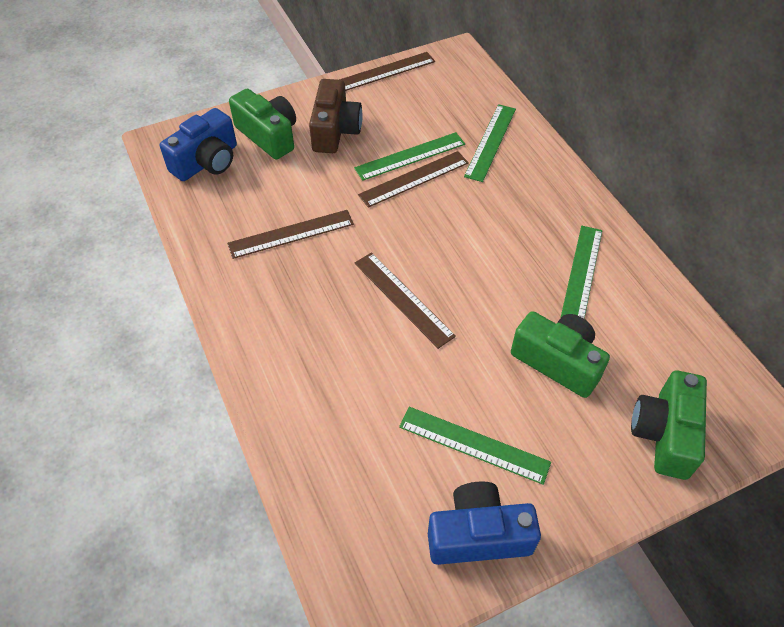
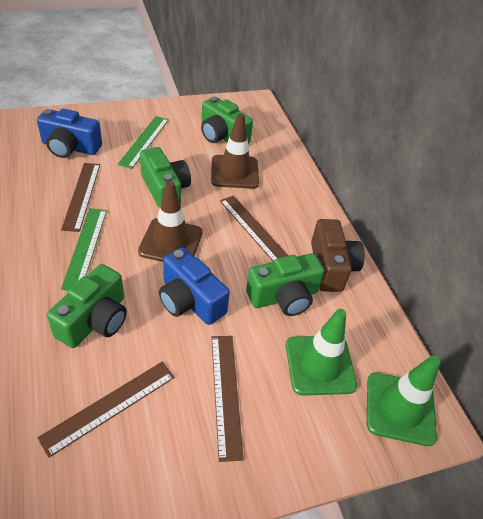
brown traffic cone: none = 0 -> [138,181,203,262] [211,113,259,189] = 2
green camera: [229,89,296,160] [511,311,610,398] [631,370,707,480] = 3 -> [47,264,127,348] [140,147,191,208] [201,97,253,143] [246,253,324,316] = 4
green ruler: [354,132,465,181] [399,407,551,485] [464,104,516,182] [561,226,602,319] = 4 -> [61,208,107,290] [118,116,169,169] = 2
green traffic cone: none = 0 -> [286,309,357,396] [367,355,441,446] = 2

